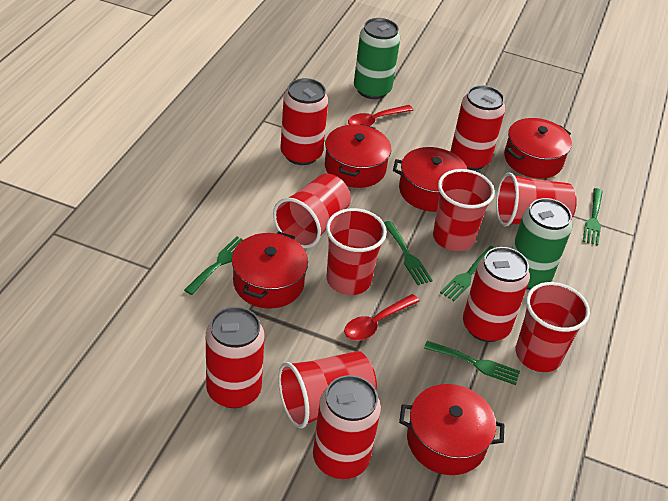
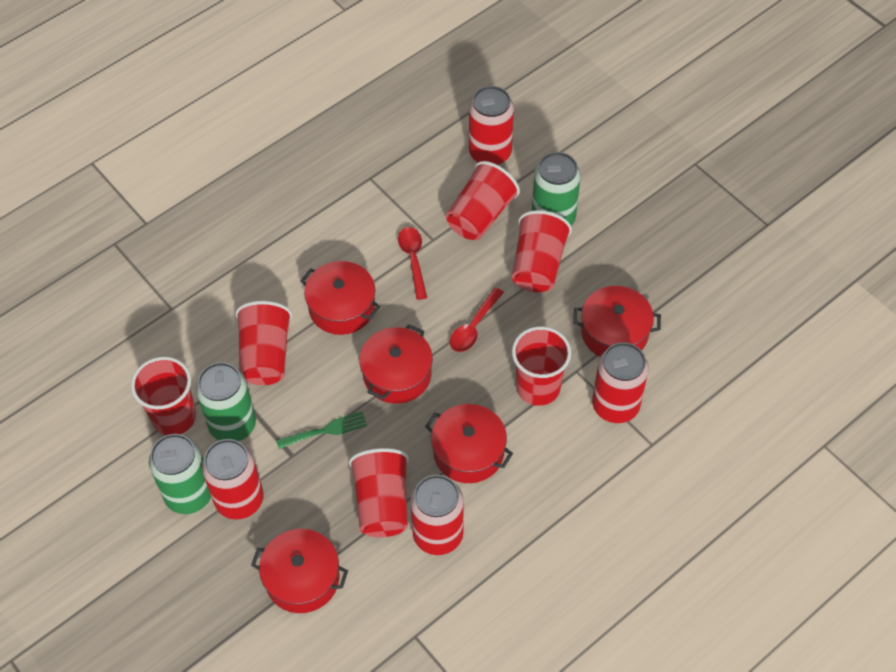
green can: [354,18,400,99] [512,198,572,290] = 2 -> [149,434,211,514] [196,362,256,441] [532,152,581,226] = 3
green fork: [184,236,243,295] [384,221,433,285] [424,341,520,385] [440,246,495,301] [583,188,603,246] = 5 -> [276,411,367,449] = 1
red can: [206,307,265,408] [280,78,328,165] [313,375,381,479] [451,85,505,170] [463,247,530,342] = 5 -> [202,439,264,519] [410,475,464,555] [469,86,514,165] [592,342,649,423] = 4

